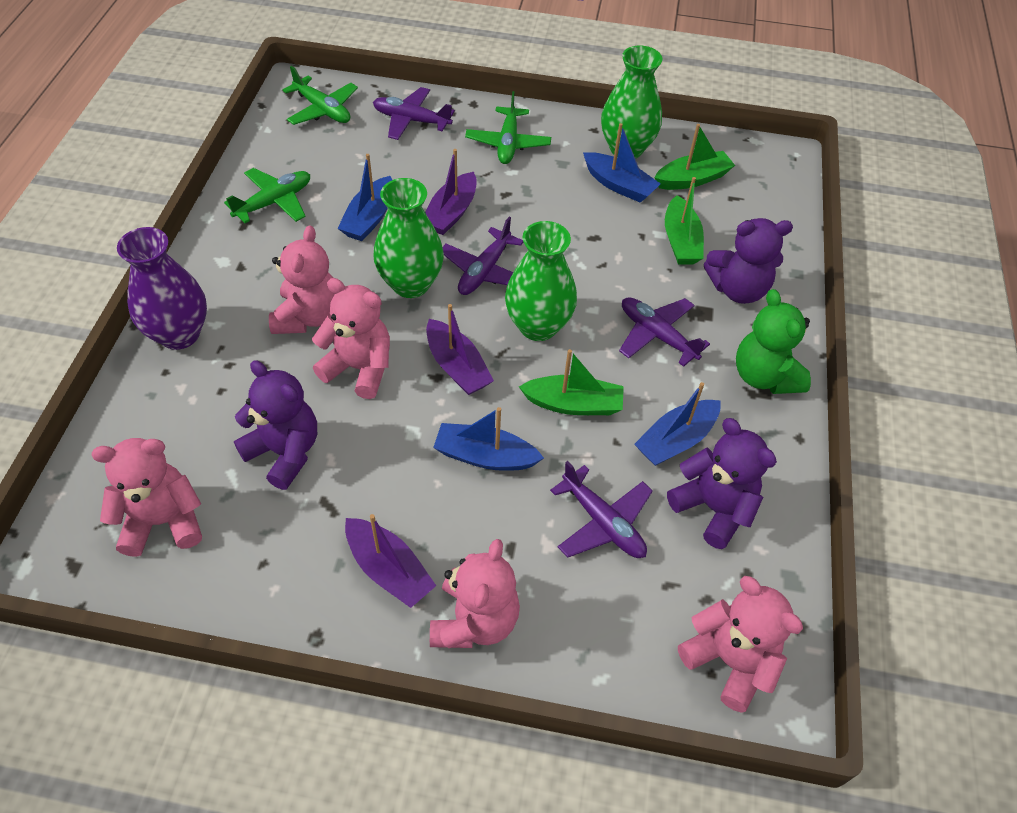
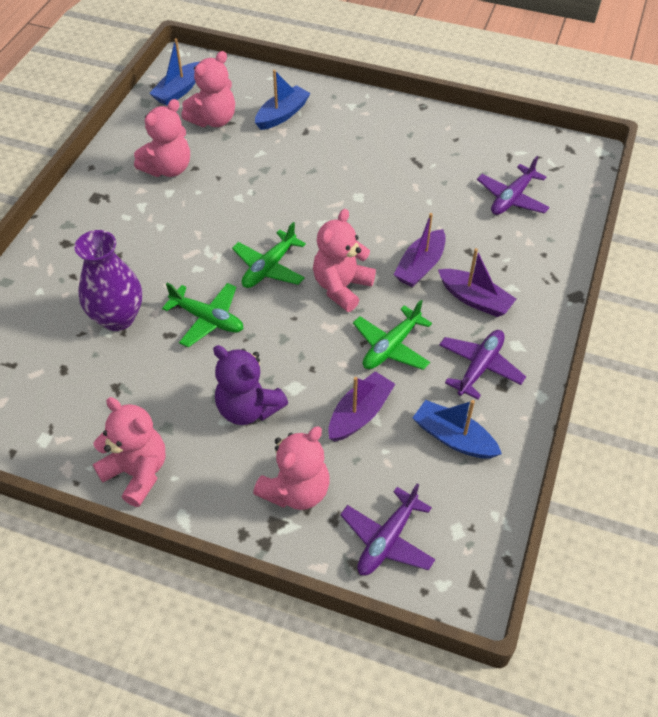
blue boat: [337,154,392,241] [433,407,544,471] [583,123,661,203] [634,382,721,466] = 4 -> [149,38,199,106] [255,70,311,130] [413,400,502,459] = 3
green boat: [519,349,624,415] [654,124,735,190] [665,177,704,264] = 3 -> none = 0
green teddy bear: [736,289,811,394] = 1 -> none = 0
green vase: [373,178,444,298] [505,221,577,341] [601,46,662,159] = 3 -> none = 0
purple plane: [373,87,455,140] [442,217,523,295] [550,461,653,558] [619,297,710,367] = 4 -> [340,483,435,576] [439,330,526,400] [477,156,550,215] = 3
purple teddy bear: [234,360,317,490] [667,418,777,549] [704,218,793,304] = 3 -> [213,345,288,425] = 1

